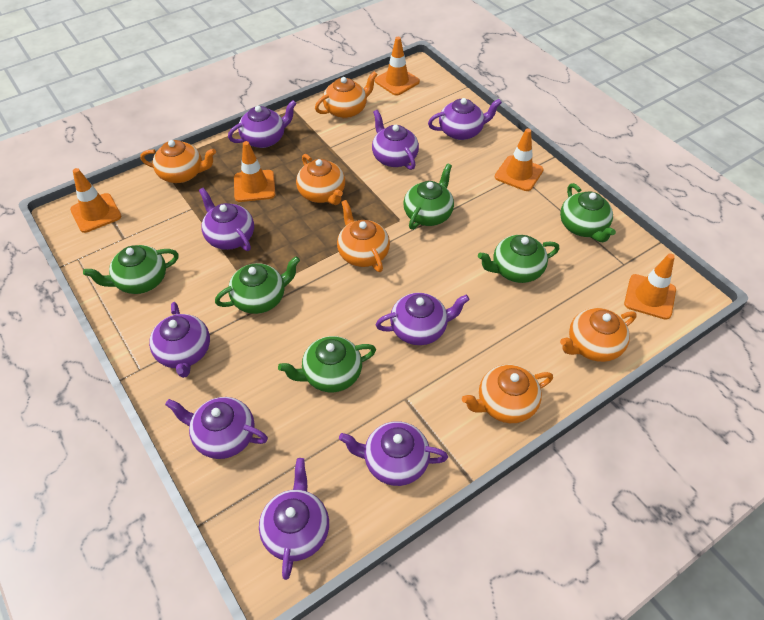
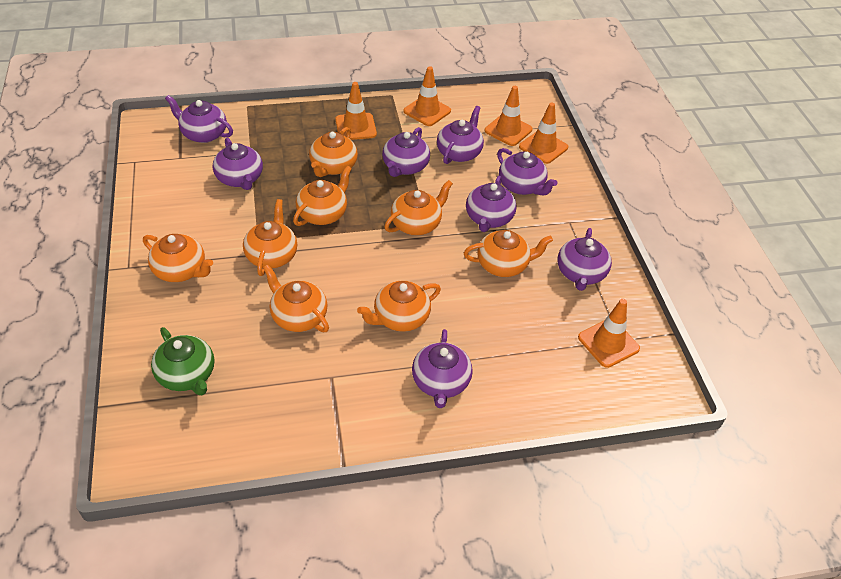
green teapot: [83,245,179,294] [215,256,300,314] [278,336,376,392] [403,163,454,230] [478,235,560,283] [560,183,616,242] = 6 -> [151,327,214,395] = 1
orange teapot: [140,140,216,183] [296,154,345,205] [315,71,378,118] [337,200,390,272] [462,364,553,423] [560,308,637,362] = 6 -> [143,234,213,282] [243,199,297,276] [263,265,329,332] [293,166,352,226] [309,127,358,177] [357,281,441,332] [384,180,453,235] [464,230,553,277] = 8
purple teapot: [149,302,210,378] [165,397,268,459] [199,188,254,251] [228,100,297,148] [259,458,329,580] [339,421,448,486] [372,110,419,170] [376,293,470,345] [428,98,502,140] = 9 -> [165,95,233,143] [213,138,263,190] [382,127,430,177] [412,329,473,408] [437,106,484,164] [466,176,517,232] [497,148,558,196] [558,228,612,291] = 8

